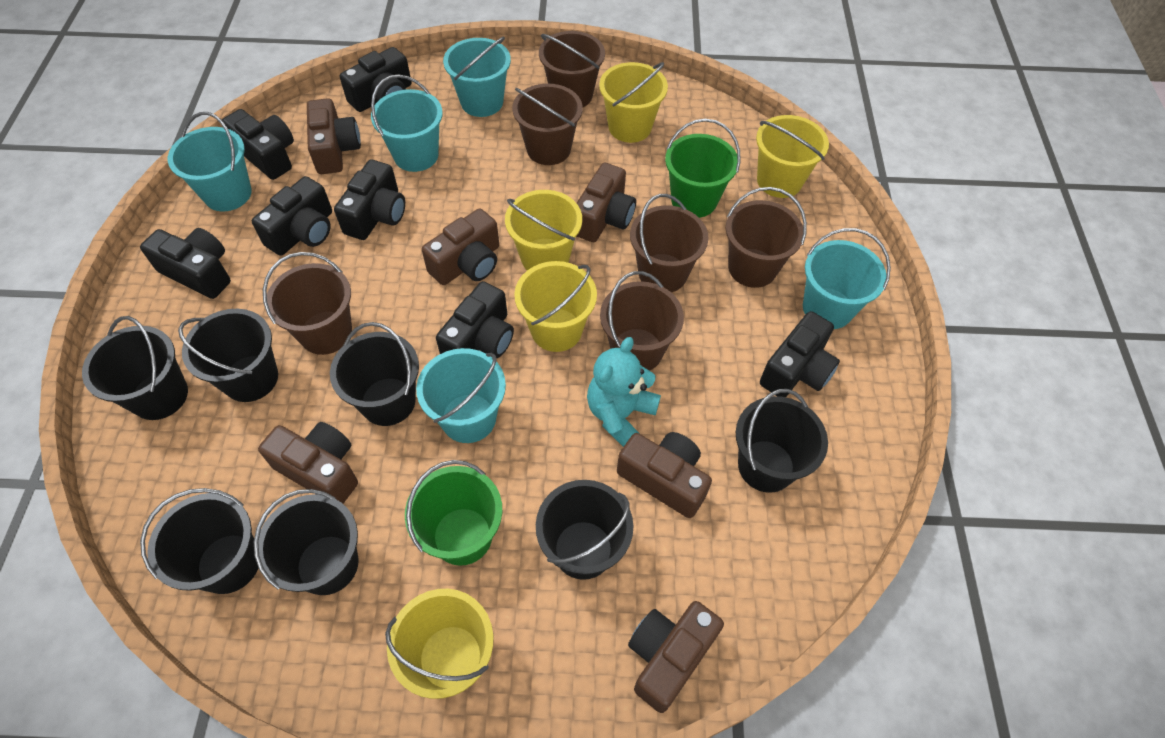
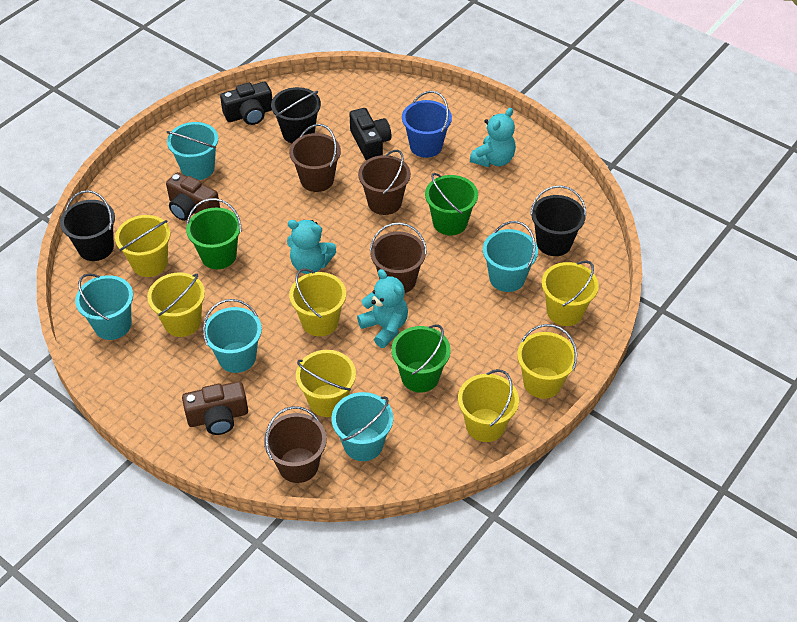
black bucket: [82,316,188,420] [140,488,258,594] [178,309,278,402] [254,489,359,595] [330,322,419,426] [536,480,633,580] [736,389,828,493] = 7 -> [60,190,115,261] [271,87,321,143] [530,185,586,256] = 3
black camera: [140,228,231,299] [222,109,294,180] [252,176,332,256] [334,159,405,240] [340,47,412,112] [436,281,514,358] [760,311,840,397] = 7 -> [220,82,272,125] [349,108,391,160] = 2
blue bucket: none = 0 -> [402,91,452,158] = 1
brown bucket: [263,252,352,355] [512,84,583,165] [539,31,605,107] [600,271,684,371] [630,194,709,292] [726,187,807,288] = 6 -> [264,406,327,483] [289,124,341,192] [358,150,411,215] [370,222,427,293] = 4
brown camera: [258,422,358,503] [307,98,361,174] [422,208,499,285] [576,163,636,242] [617,432,712,518] [628,601,724,713] = 6 -> [166,172,220,221] [182,381,248,435] = 2
green bucket: [405,460,502,566] [665,119,740,218] = 2 -> [186,198,241,269] [391,324,451,393] [425,173,478,236] = 3
turquoise teddy bear: [587,337,661,447] = 1 -> [287,220,336,274] [357,269,408,348] [470,108,516,167] = 3
yellow bucket: [385,589,494,699] [505,190,582,270] [514,261,597,352] [599,62,668,143] [756,115,829,198] = 5 -> [115,215,171,277] [147,273,205,337] [289,268,346,336] [296,350,356,417] [458,369,519,442] [517,324,577,399] [542,260,599,326] = 7

